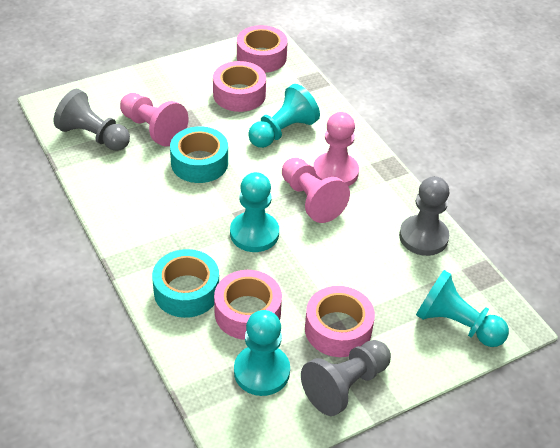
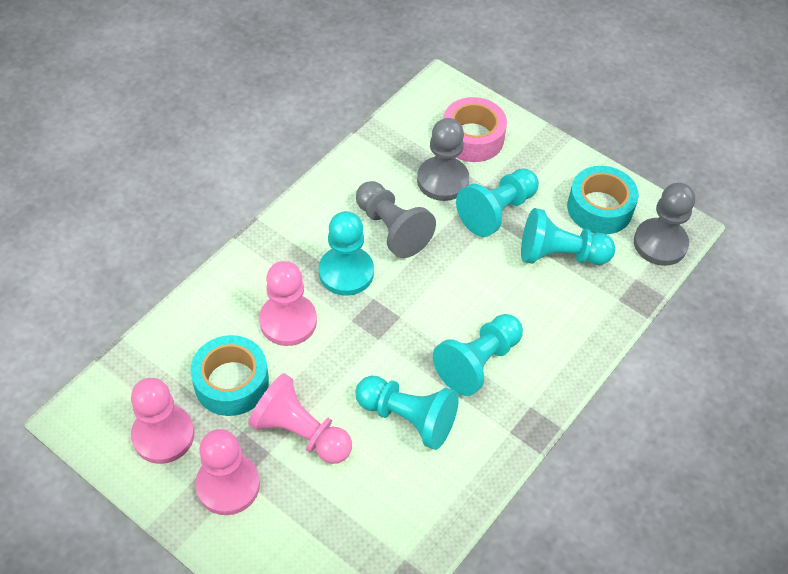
pink pawn: [120,93,188,147] [282,157,350,223] [313,112,359,186] = 3 -> [131,378,195,464] [195,429,260,515] [248,373,352,464] [259,261,317,346] = 4
pink tape: [213,61,266,112] [214,270,282,340] [237,25,288,73] [305,286,375,357] = 4 -> [443,97,507,162] = 1
turquoise pawn: [230,172,279,252] [234,310,290,396] [248,84,320,148] [416,270,509,347] = 4 -> [319,211,374,296] [355,376,459,450] [433,314,523,396] [456,168,539,237] [521,208,615,265] = 5

